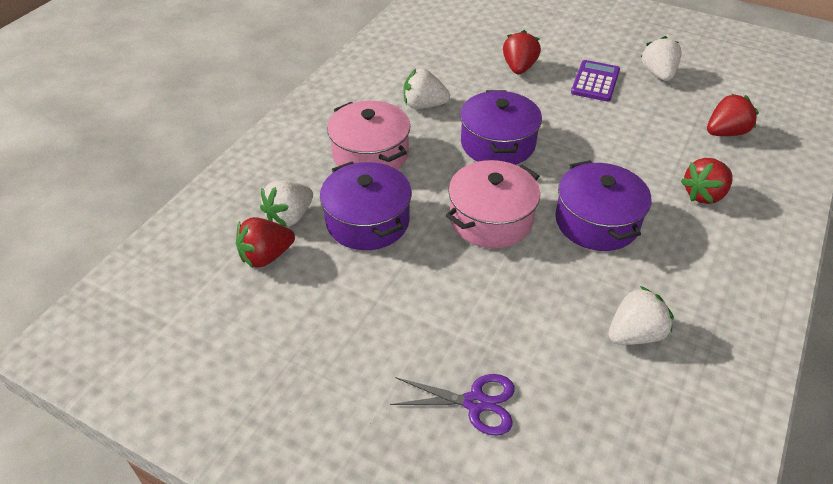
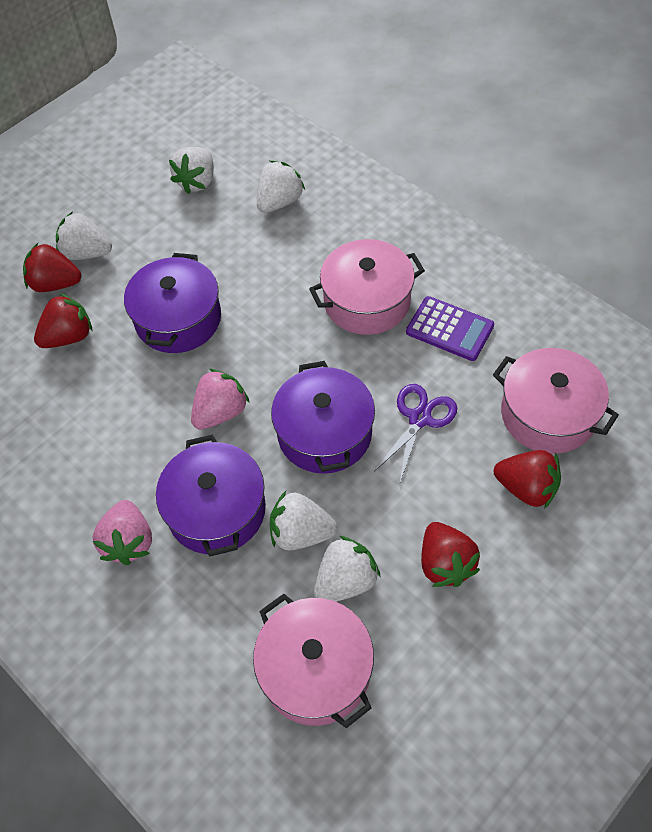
pink pot: [327,101,410,170] [446,160,540,248] = 2 -> [253,594,374,728] [309,239,425,335] [493,348,619,454] = 3
pink strawberry: none = 0 -> [93,500,152,565] [191,369,250,430] = 2
white strawberry: [260,180,313,227] [404,69,450,109] [608,286,674,345] [641,36,682,81] = 4 -> [56,211,112,260] [169,147,214,194] [257,161,305,213] [270,491,337,550] [314,536,381,602] = 5

